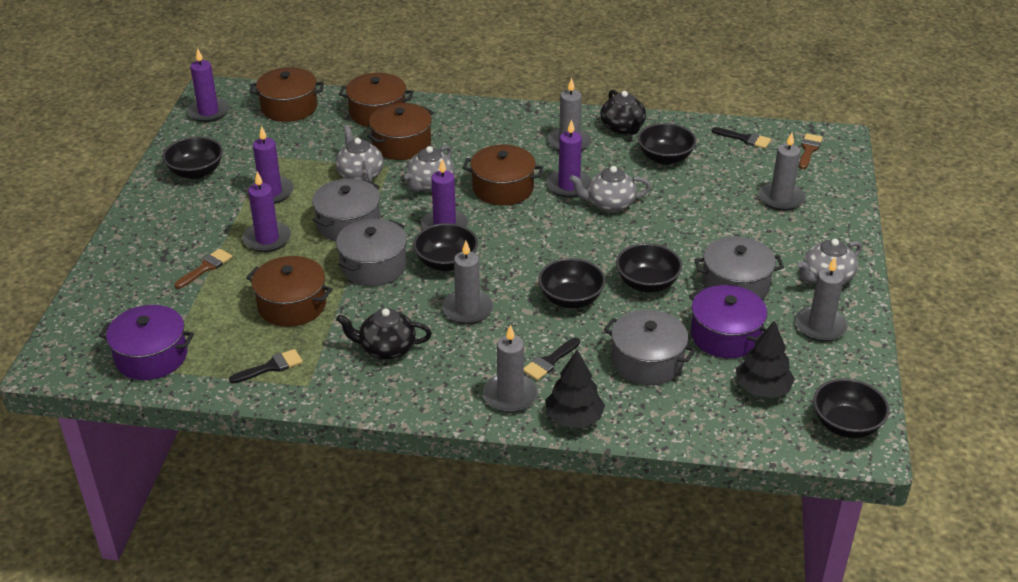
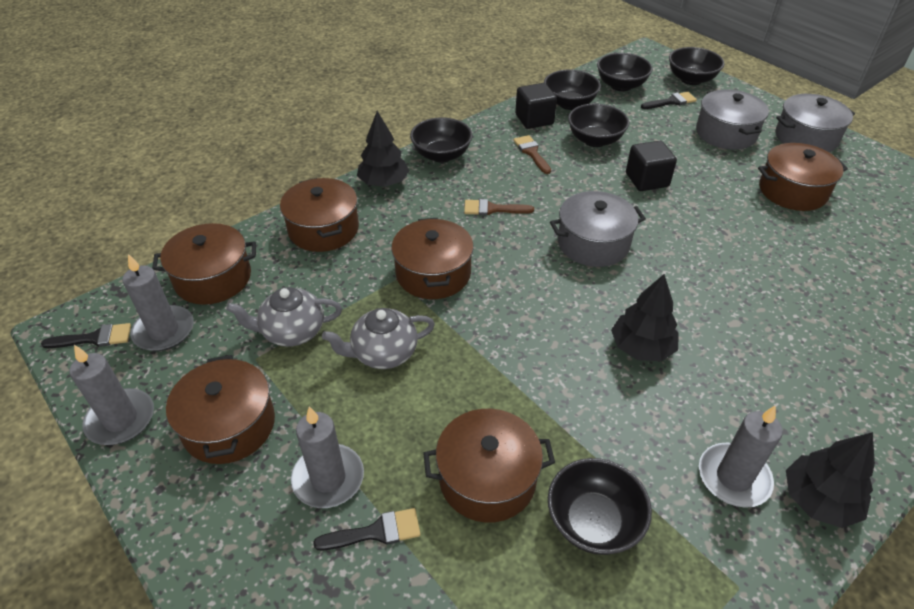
black cube: none = 0 -> [515,83,557,129] [626,141,677,191] = 2
black teapot: [336,308,432,359] [600,89,646,135] = 2 -> none = 0
black tree: [545,350,605,428] [736,320,795,398] = 2 -> [357,111,409,187] [611,274,679,361] [786,432,875,528] = 3
brown pot: [246,256,333,327] [250,67,324,122] [339,73,414,127] [367,103,434,160] [463,145,543,206] = 5 -> [152,223,256,305] [166,355,275,464] [280,178,359,252] [391,218,474,299] [423,409,555,523] [758,143,848,211] = 6
grey candle: [442,241,493,324] [483,325,538,413] [548,78,591,151] [758,133,805,211] [795,257,848,342] = 5 -> [70,345,154,445] [123,254,194,351] [291,406,364,508] [699,405,783,508] = 4
grey pot: [312,179,380,241] [336,219,407,286] [604,310,696,385] [694,237,784,299] = 4 -> [550,191,646,267] [696,89,769,150] [776,94,855,152] = 3
grey teapot: [335,125,384,182] [404,145,455,192] [569,166,651,212] [798,239,862,285] = 4 -> [226,287,342,347] [322,308,435,369] = 2
purple candle: [187,48,229,122] [243,171,291,252] [247,126,294,204] [421,159,468,229] [546,119,591,198] = 5 -> none = 0
purple pot: [99,305,194,380] [689,285,767,358] = 2 -> none = 0

